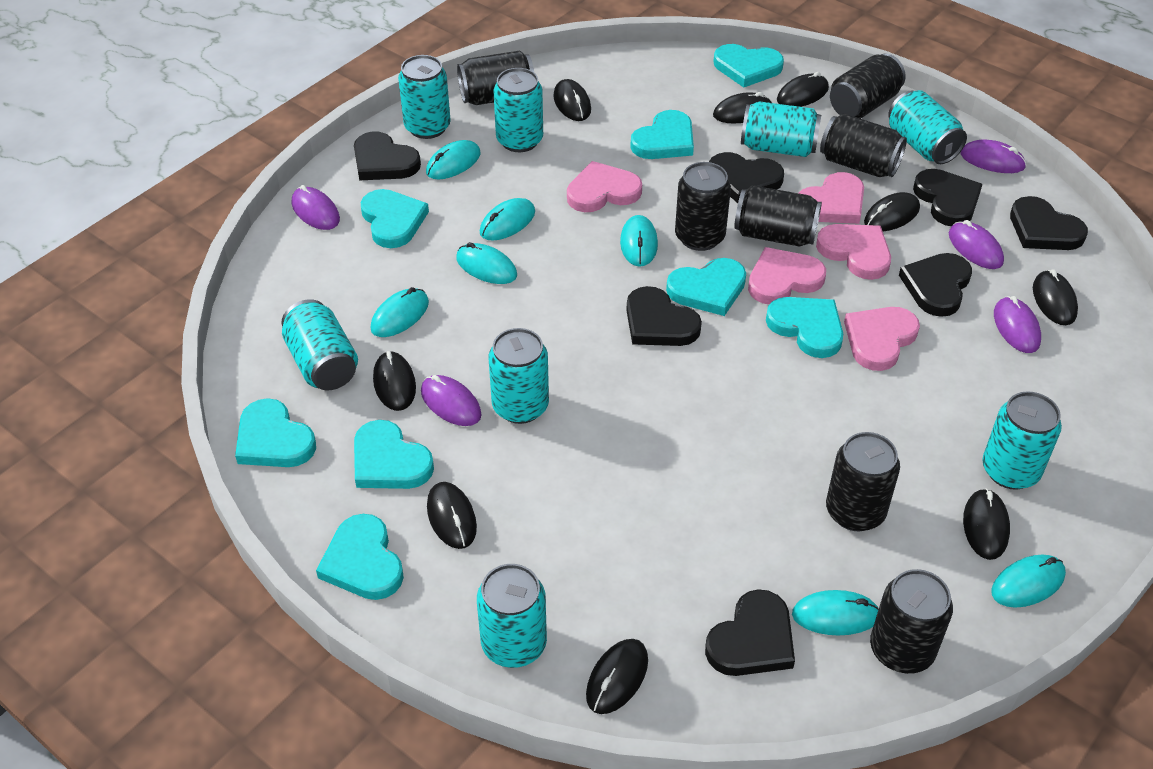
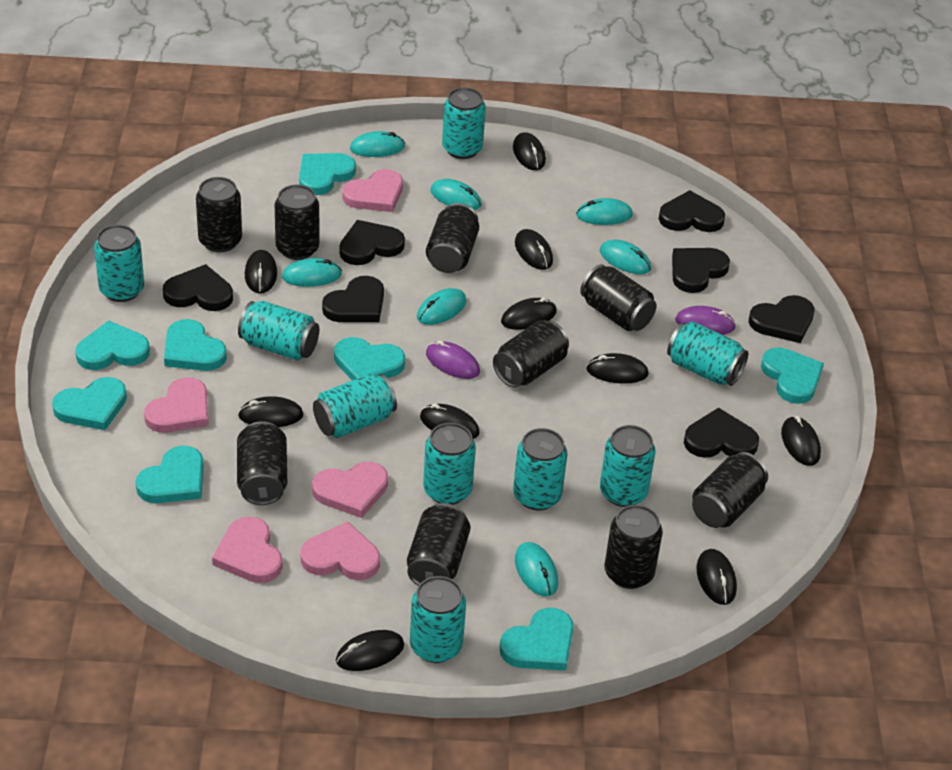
black can: [457,51,534,105] [675,162,731,251] [734,185,822,247] [820,113,907,177] [826,432,900,531] [830,54,905,119] [870,569,953,674] = 7 -> [196,177,242,252] [237,421,287,505] [275,185,319,260] [407,503,470,586] [426,203,479,273] [493,320,569,388] [580,264,657,331] [604,505,663,589] [692,452,768,528] = 9
black mouse: [373,351,416,411] [427,482,477,549] [553,79,591,121] [586,639,648,714] [713,92,772,123] [777,72,829,107] [864,192,920,231] [963,488,1010,560] [1033,269,1078,325] = 9 -> [238,396,304,427] [245,250,277,294] [336,630,404,671] [420,404,480,439] [501,297,557,330] [513,132,546,170] [515,229,553,270] [586,353,649,384] [697,549,737,605] [781,416,821,466] = 10
purple mouse: [292,185,340,230] [421,375,482,426] [949,220,1004,269] [960,140,1027,173] [994,296,1041,353] = 5 -> [426,340,480,379] [675,306,736,335] = 2
turquoise can: [282,299,358,390] [398,55,451,139] [477,564,547,668] [489,328,549,424] [493,68,543,152] [741,101,821,157] [888,90,967,164] [982,391,1062,490] = 8 -> [94,225,144,302] [238,301,319,361] [313,374,397,438] [410,576,466,663] [423,423,476,505] [442,87,486,159] [513,428,568,510] [600,425,655,507] [667,321,748,386] = 9

